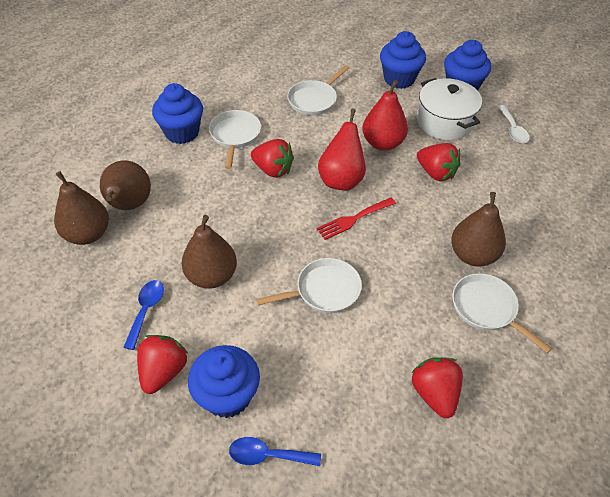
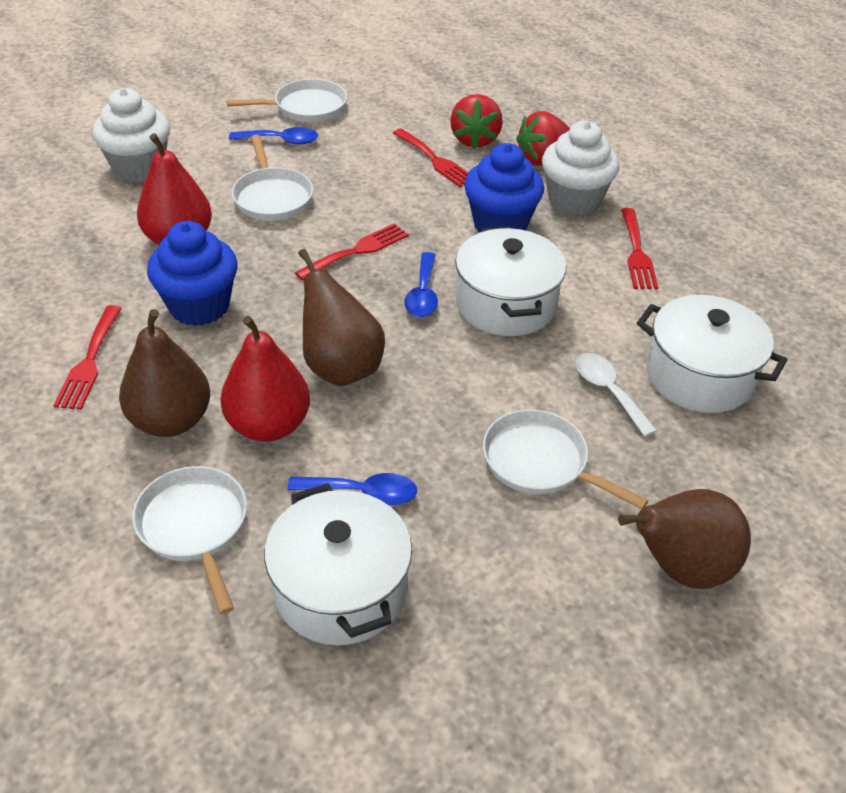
blue cupcake: [152,83,203,144] [188,345,260,418] [380,31,426,89] [444,40,491,91] = 4 -> [147,221,237,326] [464,143,544,232] = 2
blue spoon: [123,280,164,350] [229,437,321,466] = 2 -> [229,127,318,145] [287,473,417,505] [405,252,438,317] = 3
brown pear: [54,171,109,245] [100,160,151,210] [182,215,237,289] [451,192,506,266] = 4 -> [119,309,210,437] [298,249,385,386] [618,489,751,589] = 3
red fork: [316,198,396,240] = 1 -> [53,305,122,410] [295,223,409,281] [393,128,468,187] [621,208,659,289] = 4
red strawberry: [137,335,188,394] [251,139,294,178] [412,357,463,418] [417,143,460,181] = 4 -> [450,94,503,149] [516,111,570,166] = 2
white cupcake: none = 0 -> [92,88,170,182] [542,121,619,216] = 2
white pot: [417,78,482,140] = 1 -> [264,483,412,645] [455,227,566,336] [637,295,787,413] = 3

